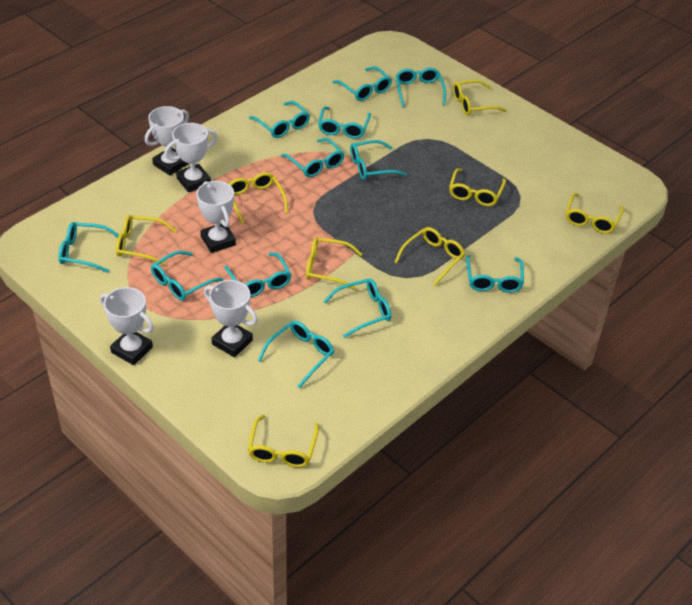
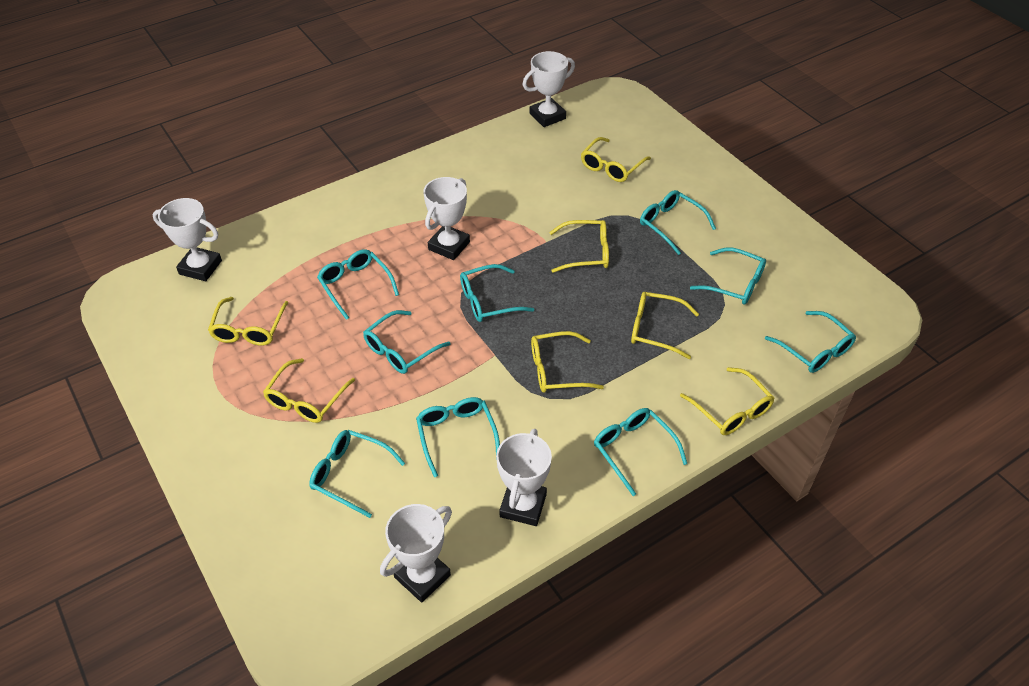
turquoise glasses: [58,222,119,273] [151,251,223,301] [224,252,291,297] [249,101,310,138] [258,321,334,389] [281,138,344,177] [318,106,371,139] [323,279,391,338] [332,66,392,101] [350,140,407,180] [396,68,446,108] [466,255,524,293] = 12 -> [309,430,405,518] [317,249,399,320] [363,310,450,374] [416,397,500,477] [460,264,534,322] [594,408,687,496] [640,190,716,255] [690,248,766,305] [765,311,856,373] = 9
yellow glasses: [116,215,177,265] [229,172,288,224] [248,414,319,468] [306,238,362,290] [395,227,465,286] [449,168,506,206] [453,80,507,115] [566,193,624,234] = 8 -> [208,297,288,345] [263,358,355,423] [531,331,604,393] [549,220,609,273] [581,137,651,182] [631,292,699,359] [680,367,774,435] = 7

